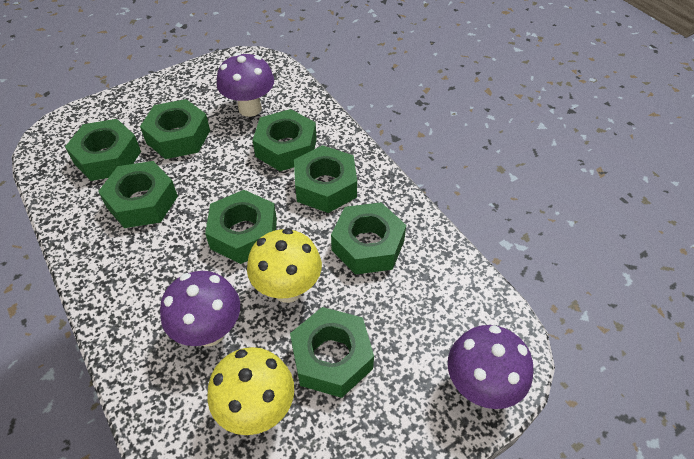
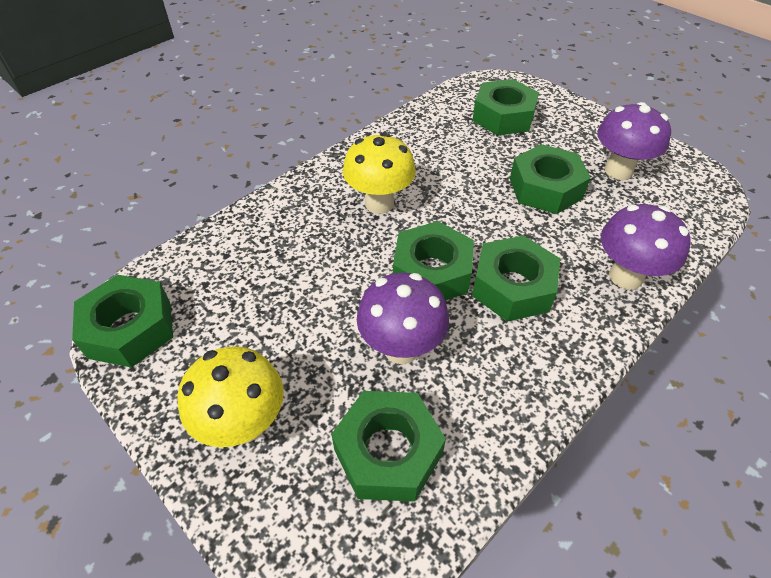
green nut: [65,119,141,181] [98,161,178,228] [140,99,210,159] [205,190,277,264] [253,109,317,171] [290,307,374,398] [294,145,357,213] [331,202,406,275] = 8 -> [72,275,173,368] [331,391,446,502] [393,221,474,300] [472,79,539,135] [472,235,560,322] [510,144,591,214] = 6

